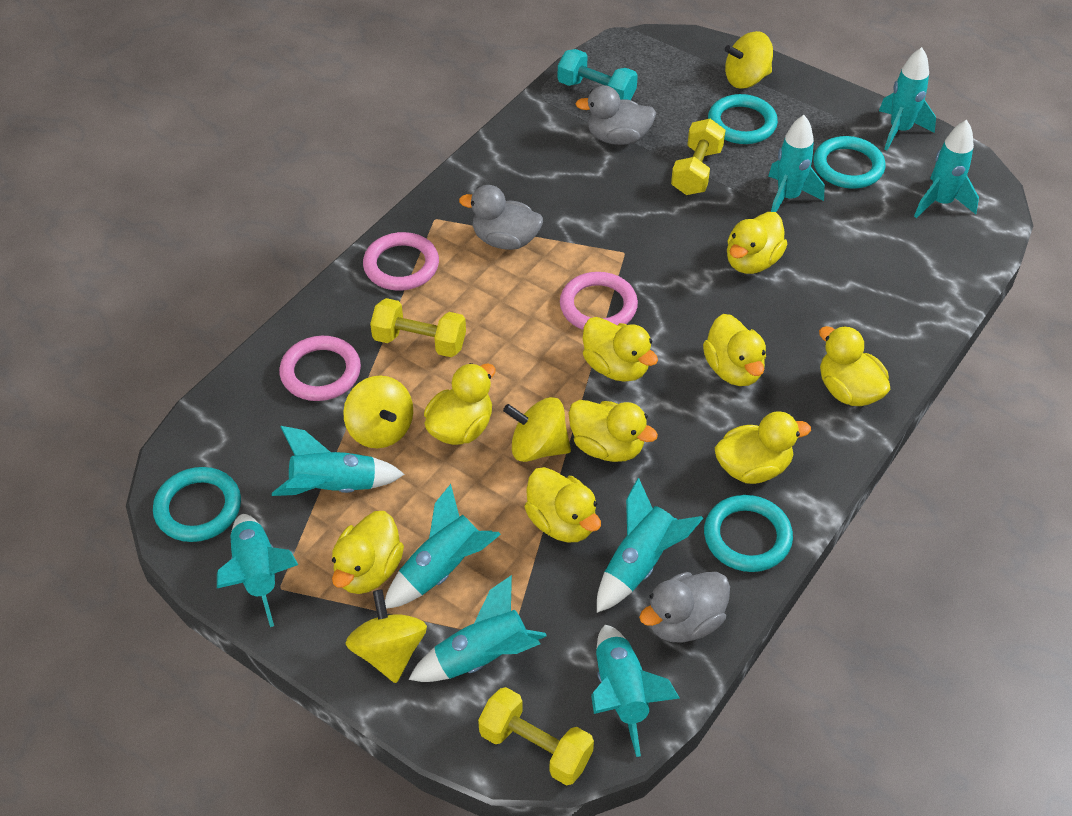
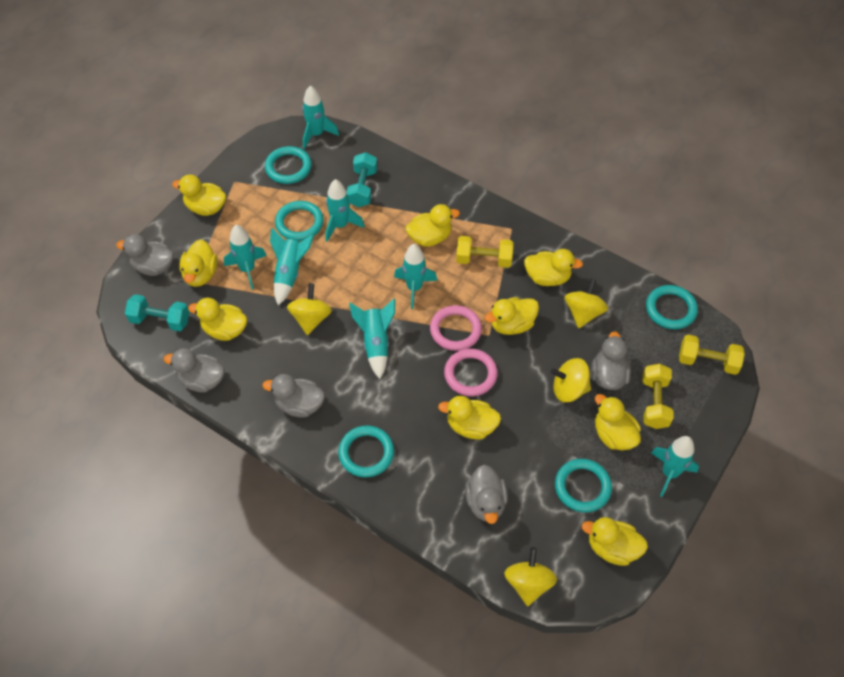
grey duck: [459,185,543,250] [575,85,656,145] [639,572,730,643] = 3 -> [116,234,174,276] [164,348,225,392] [262,374,325,418] [465,465,508,524] [591,331,631,390] = 5
pink ring: [279,336,361,401] [363,232,439,291] [560,272,638,330] = 3 -> [430,305,482,351] [444,349,498,396] = 2
turquoise dumbbell: [558,49,638,100] = 1 -> [125,294,189,331] [347,152,377,207] = 2
turquoise ring: [153,467,241,542] [704,495,793,572] [708,94,778,144] [813,136,885,189] = 4 -> [265,146,312,184] [275,201,324,241] [338,425,394,478] [555,459,612,512] [646,285,698,329] = 5
turquoise rocket: [217,514,298,627] [272,426,405,496] [385,484,501,609] [408,575,547,682] [591,625,680,757] [597,478,703,613] [768,115,825,212] [879,47,936,150] [914,120,979,218] = 9 -> [224,225,266,289] [270,228,314,305] [302,85,339,149] [325,179,364,242] [349,298,395,379] [394,244,437,309] [651,436,699,497] = 7

